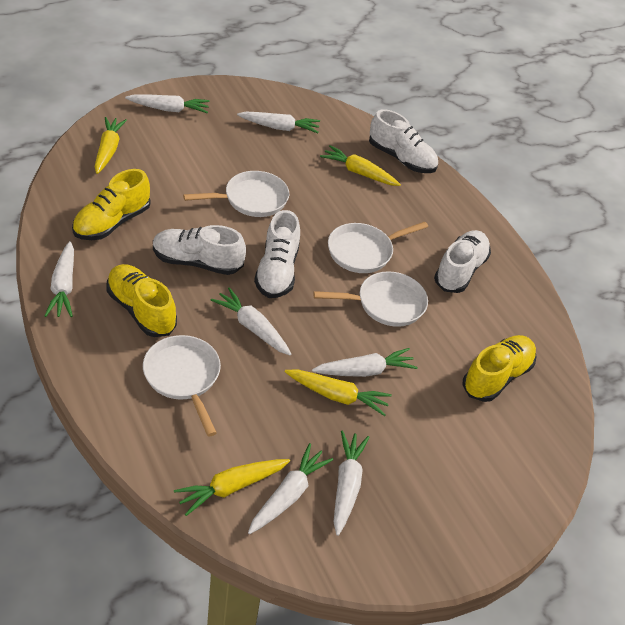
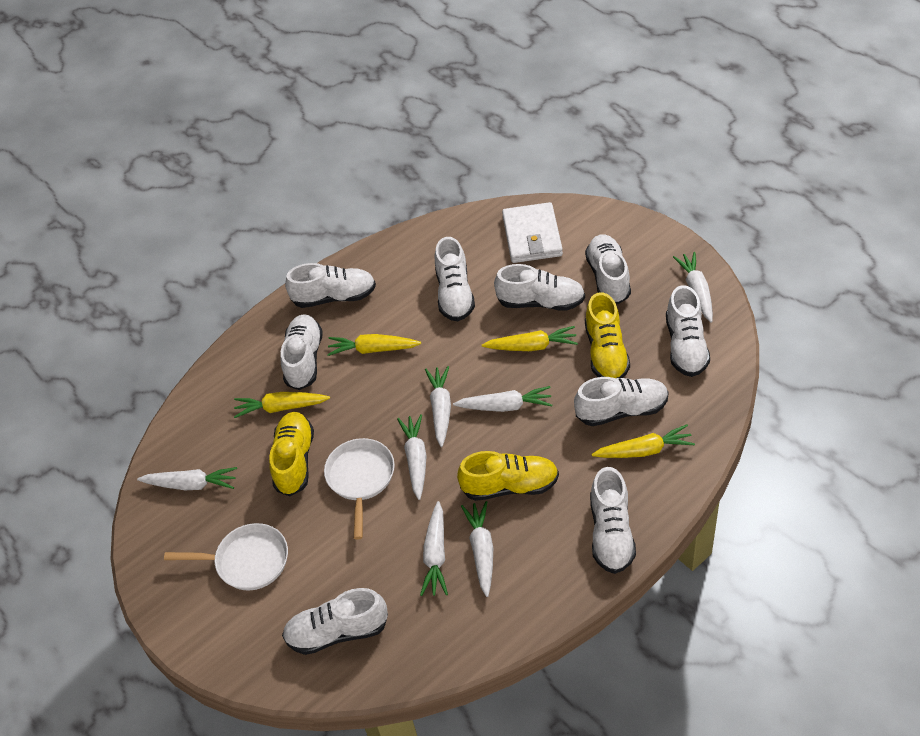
white pan: [143,335,221,437] [183,171,289,217] [313,271,428,327] [328,222,428,273] = 4 -> [164,523,288,590] [324,438,395,540] = 2
white shoe: [153,225,246,275] [254,210,300,298] [369,109,438,173] [434,230,491,293] = 4 -> [280,314,323,390] [282,588,388,655] [285,263,376,308] [435,237,475,321] [494,264,585,311] [574,377,669,426] [585,234,631,304] [590,467,636,574] [666,285,710,377] = 9
white wallet: none = 0 -> [502,202,563,263] = 1

